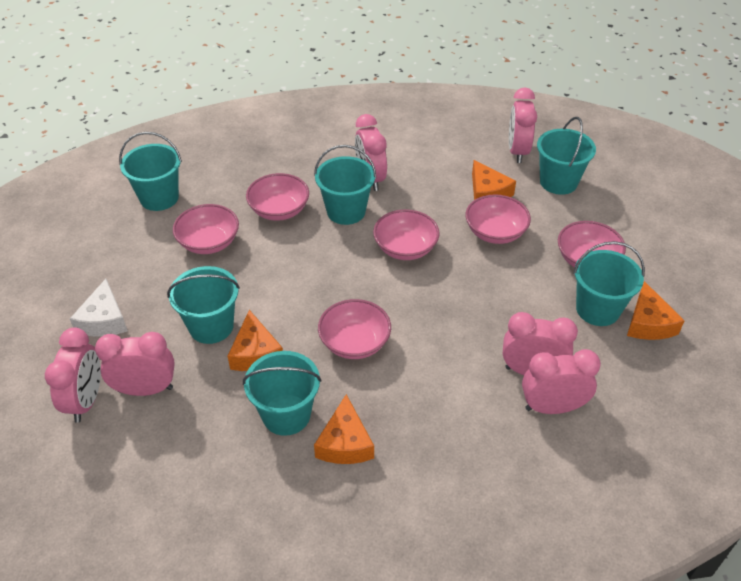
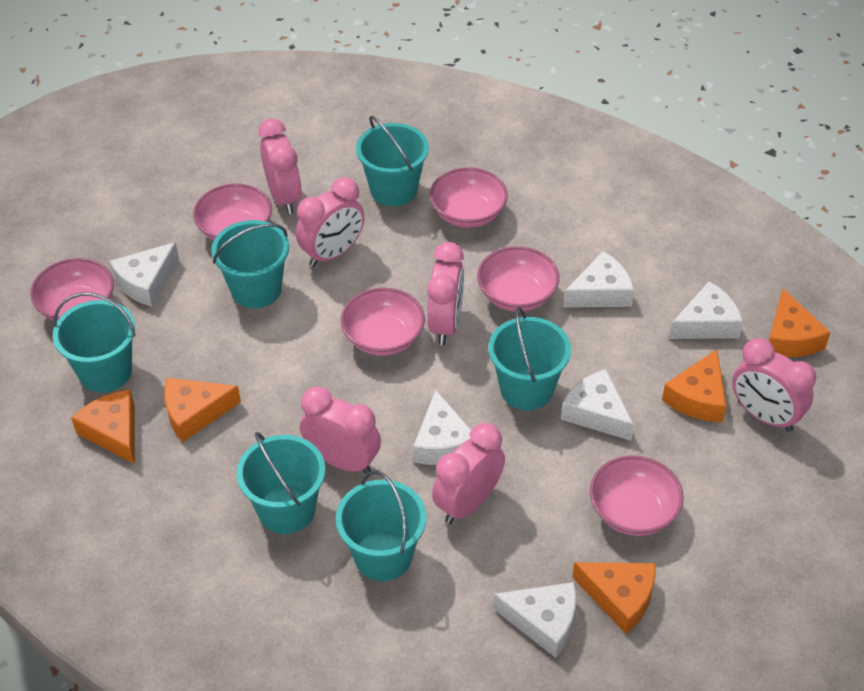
orange cheese: [228,310,283,371] [314,394,374,464] [472,160,516,200] [627,281,685,340] = 4 -> [71,389,135,464] [164,378,241,442] [572,562,656,634] [662,349,726,422] [769,289,831,357] = 5
white cheese: [70,279,128,337] = 1 -> [110,242,179,307] [413,390,471,465] [493,582,576,658] [561,369,634,441] [563,251,634,308] [669,281,743,339] = 6

